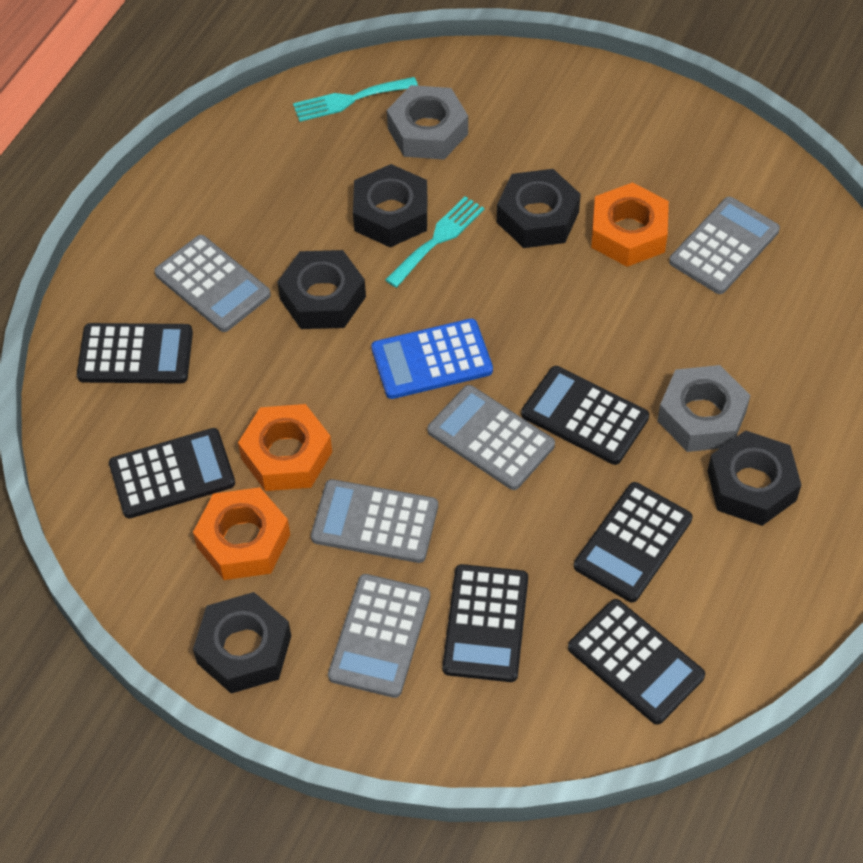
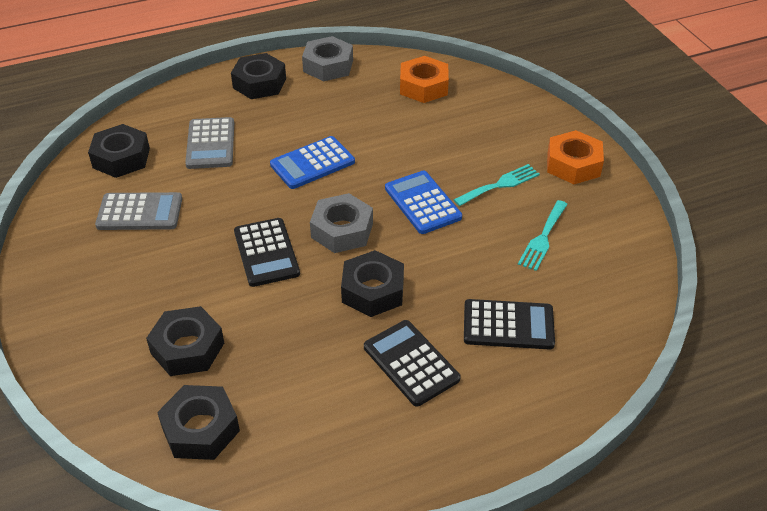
black calculator: [77,323,193,384] [109,428,235,518] [442,564,528,682] [521,366,649,465] [568,599,705,725] [574,482,692,602] = 6 -> [234,218,300,287] [364,320,461,407] [464,299,555,350] = 3
blue calculator: [371,318,493,399] = 1 -> [270,136,355,189] [385,171,462,234] = 2
grey calculator: [154,235,271,332] [311,479,438,563] [328,574,430,698] [428,385,555,490] [669,197,780,294] = 5 -> [95,192,182,230] [185,117,234,169] = 2
orange nut: [193,487,290,580] [238,404,332,491] [591,182,669,267] = 3 -> [400,56,449,103] [547,130,604,184] = 2

